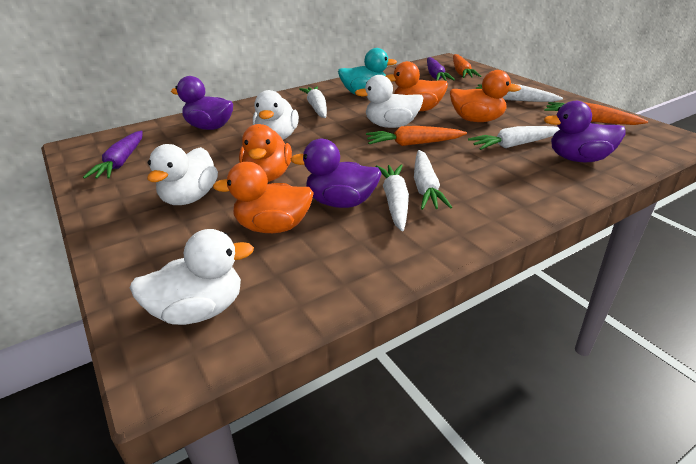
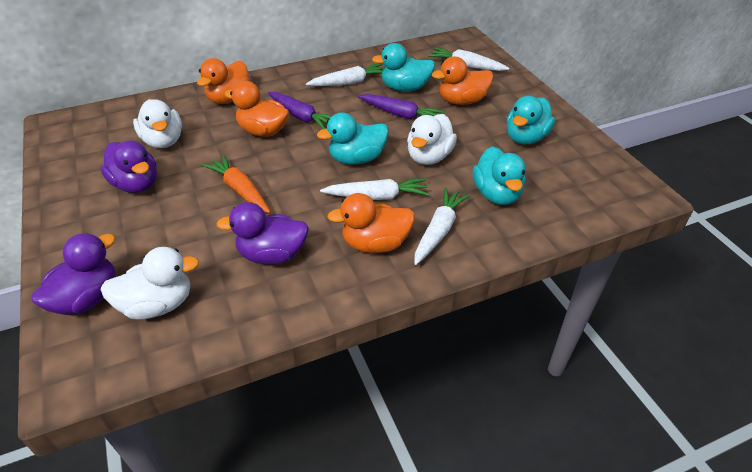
orange carrot: [366,126,467,146] [453,54,481,78] [544,102,648,125] = 3 -> [202,155,270,213] = 1
turquoise duck: [338,48,397,95] = 1 -> [317,112,389,165] [372,43,435,92] [473,146,526,205] [507,96,555,144] = 4
white carrot: [299,86,327,118] [375,164,409,231] [414,150,452,210] [468,126,560,150] [476,84,563,102] = 5 -> [306,63,385,86] [320,178,429,200] [414,187,470,265] [428,47,509,71] = 4
white duck: [130,229,254,325] [147,144,218,205] [253,90,299,140] [355,75,423,128] = 4 -> [100,247,199,320] [133,99,182,148] [407,114,457,165] = 3

